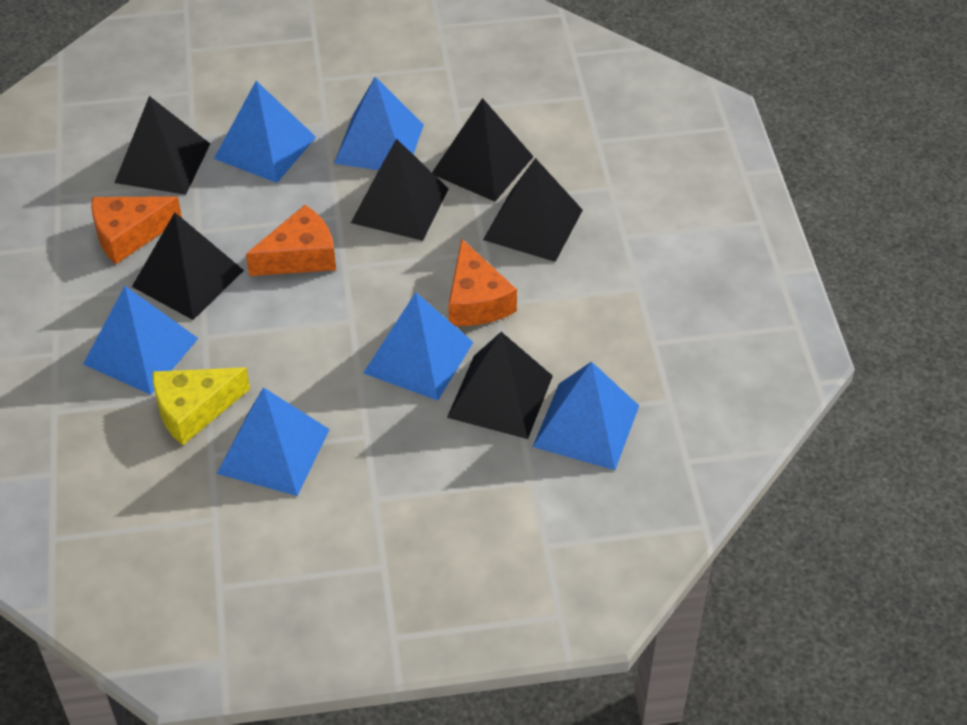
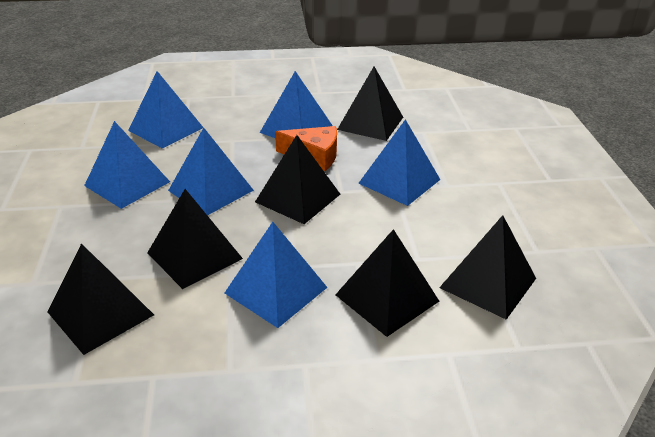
orange cheese: [91,196,182,264] [246,205,336,276] [449,239,517,326] = 3 -> [275,126,337,171] = 1
yellow cheese: [153,367,250,445] = 1 -> none = 0

